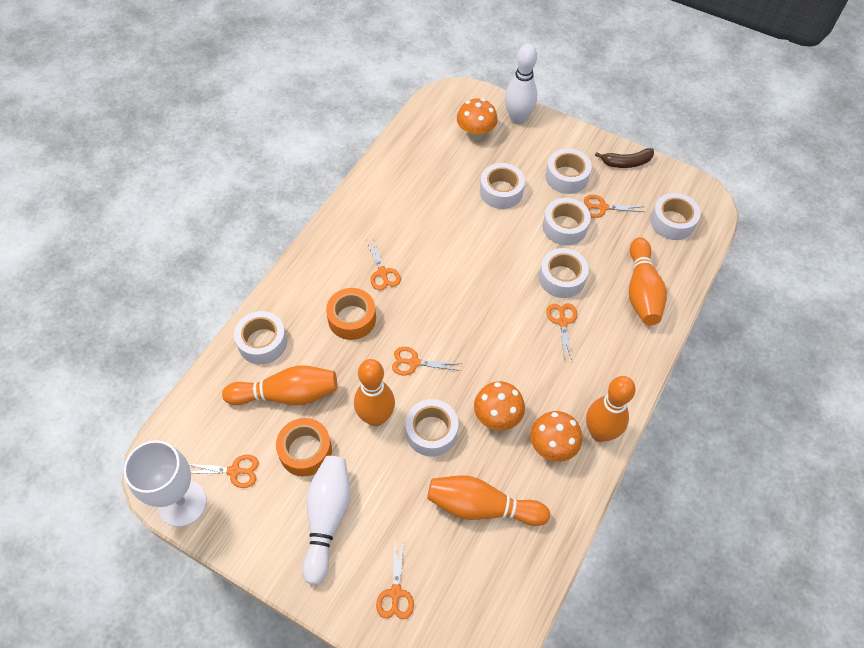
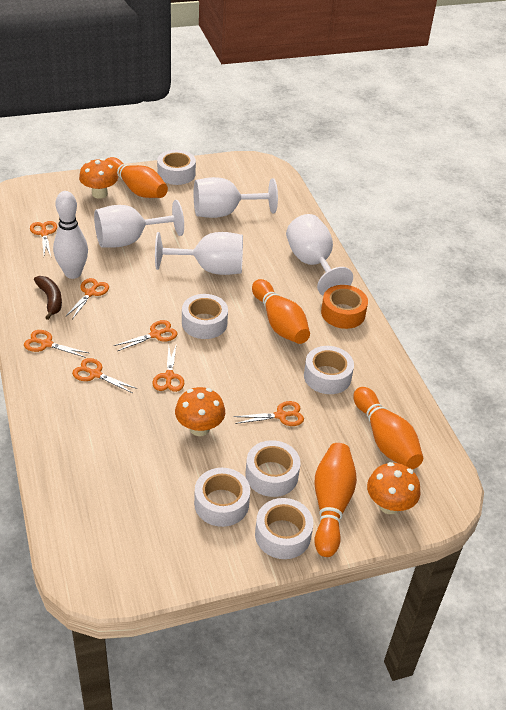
orange bowling pin: [222,365,337,405] [354,359,395,426] [427,475,550,526] [586,376,636,442] [629,237,667,325] = 5 -> [106,157,168,198] [252,279,310,344] [314,443,357,557] [353,387,423,469] = 4
orange scissors: [189,455,259,488] [366,238,401,290] [376,540,414,619] [392,347,461,375] [546,303,577,361] [584,195,644,218] = 6 -> [24,330,89,358] [30,221,57,256] [65,278,109,319] [72,358,137,393] [114,320,177,351] [153,346,185,392] [233,401,304,426] = 7
orange tape: [276,418,332,476] [326,288,376,340] = 2 -> [321,285,368,329] = 1
white bowling pin: [302,456,350,585] [505,43,537,124] = 2 -> [53,191,88,279] = 1
white goblet: [124,440,207,527] = 1 -> [94,200,184,248] [155,232,243,275] [194,177,278,218] [286,214,353,296] = 4
white tape: [234,311,287,364] [405,399,458,457] [480,163,525,209] [539,248,589,298] [543,198,591,245] [546,148,592,194] [650,193,701,240] = 7 -> [157,150,196,185] [182,294,228,339] [194,468,250,527] [246,440,301,497] [255,498,313,559] [304,346,354,394] = 6

